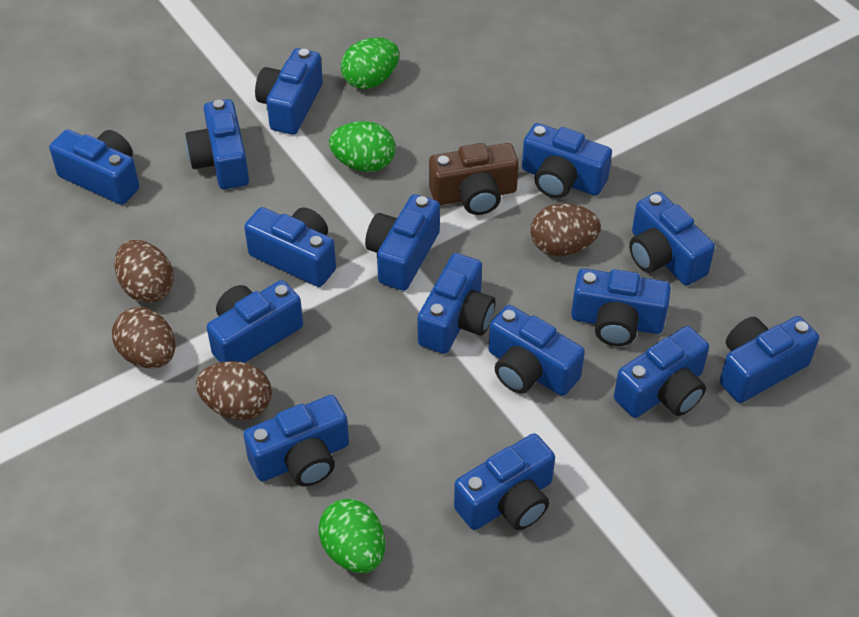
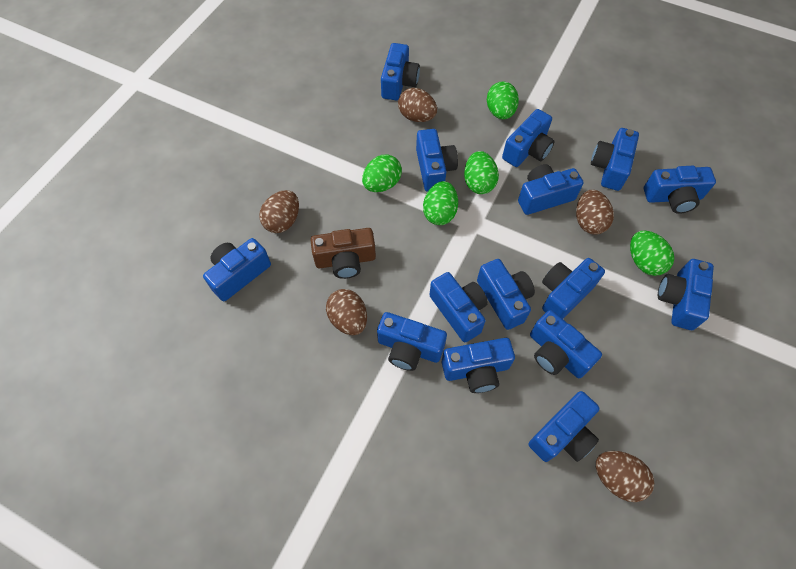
brown egg: [112,307,175,368] [114,240,174,303] [196,361,272,420] [530,203,601,256] = 4 -> [259,190,299,233] [326,289,367,335] [398,88,437,122] [576,190,614,234] [596,451,654,502] = 5
green egg: [319,499,385,573] [329,121,395,172] [341,37,399,89] = 3 -> [362,155,402,192] [423,181,458,225] [464,151,499,194] [487,81,519,119] [630,231,674,276] = 5

